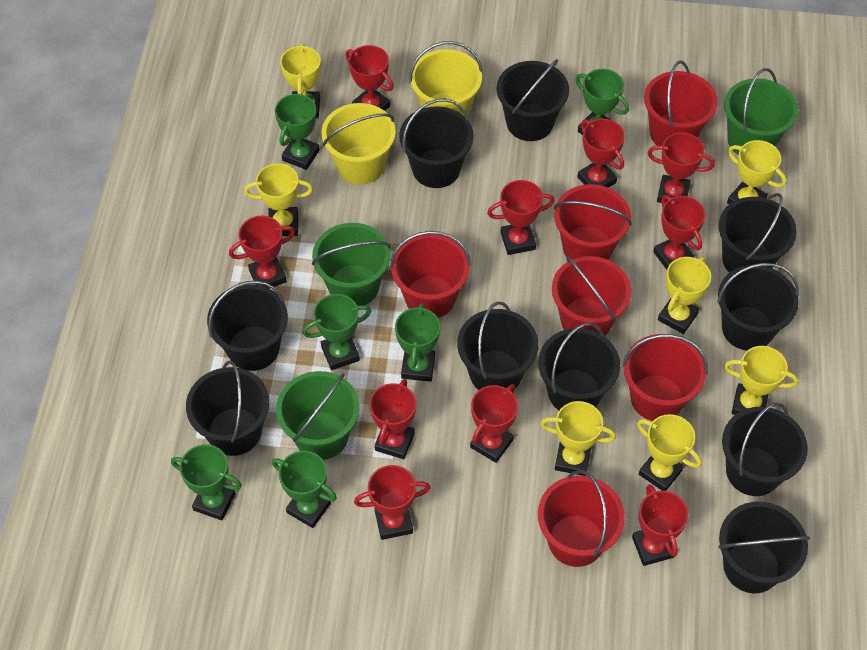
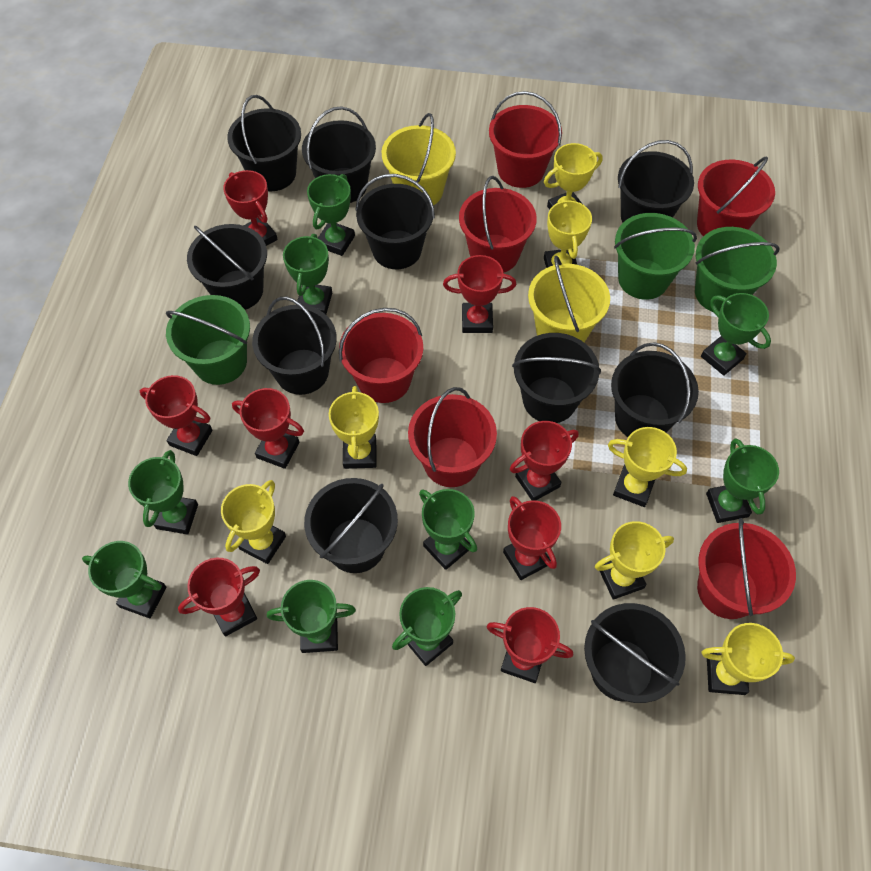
green trophy: [171,444,242,521] [272,451,337,528] [275,93,320,170] [303,294,371,370] [395,303,440,382] [575,69,629,135] = 6 -> [82,541,166,618] [128,450,198,535] [267,580,356,653] [283,234,332,314] [307,174,355,256] [392,587,462,666] [419,489,477,570] [701,293,771,376] [706,439,779,523] = 9
red trophy: [229,215,295,289] [345,45,394,111] [354,465,430,540] [370,379,416,459] [470,384,518,463] [487,180,554,255] [577,119,625,188] [632,484,689,566] [648,132,715,203] [653,195,706,270] = 10 -> [140,375,213,456] [178,558,260,636] [223,170,278,246] [232,388,304,469] [443,255,516,333] [487,607,573,683] [503,496,561,580] [510,421,579,501] = 8

